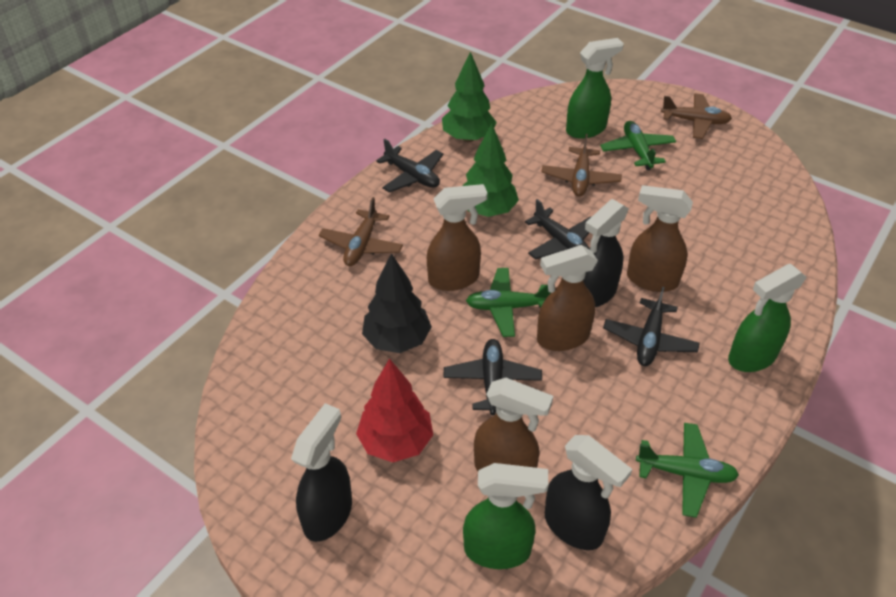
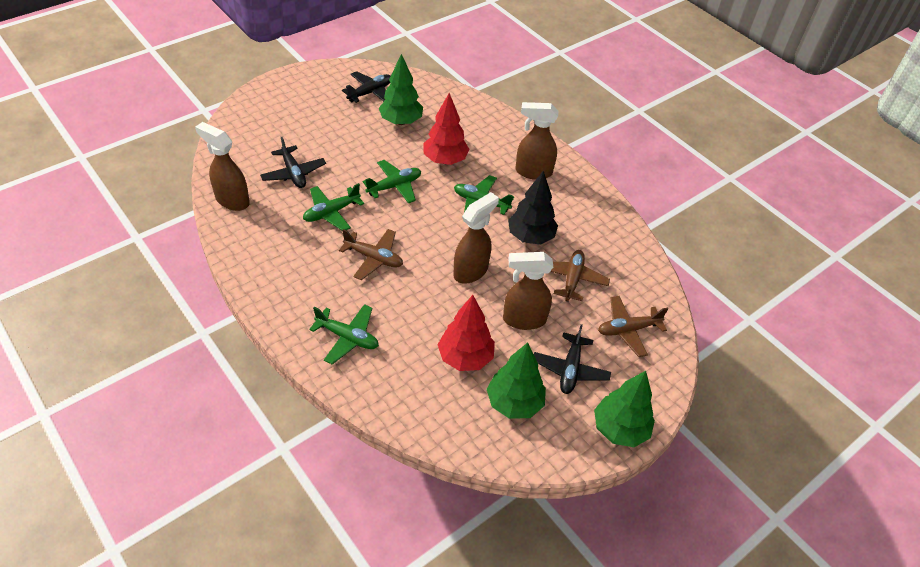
black plane: [376,139,444,193] [443,339,542,415] [525,199,591,260] [603,287,700,366] = 4 -> [260,137,326,188] [342,71,391,103] [534,324,611,394] = 3
black spray bottle: [291,403,352,542] [545,435,632,550] [583,199,629,307] = 3 -> none = 0
green plane: [466,268,551,337] [600,121,676,170] [636,423,739,518] = 3 -> [303,183,364,230] [309,304,379,364] [363,160,421,203] [454,175,514,215] = 4
green spray bottle: [463,463,548,569] [566,38,624,139] [728,264,807,372] = 3 -> none = 0
green tree: [442,52,497,142] [462,123,519,217] = 2 -> [379,54,423,125] [486,342,546,419] [594,371,655,447] = 3
red tree: [356,358,433,462] = 1 -> [423,93,469,165] [438,295,495,371] = 2

